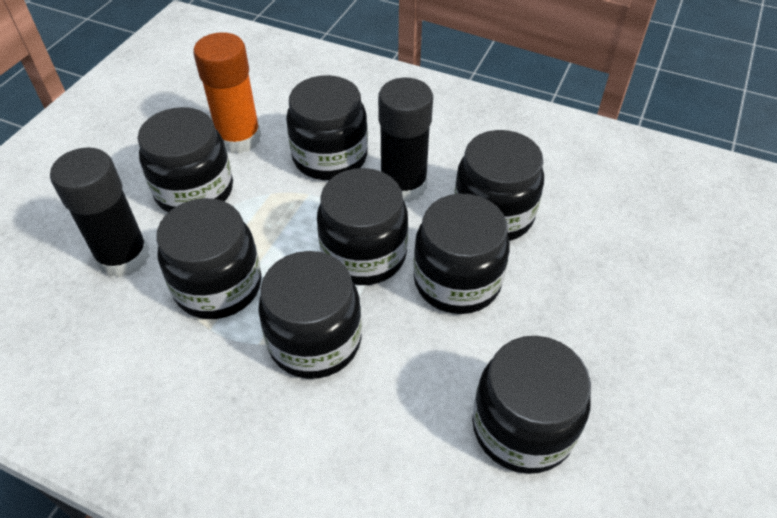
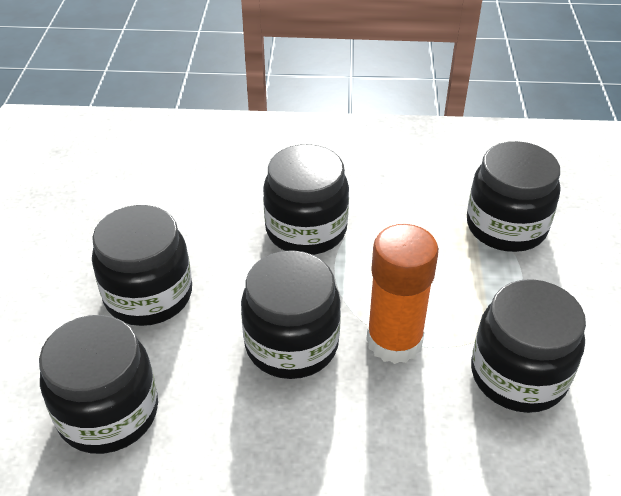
black glue stick: [50,147,150,278] [378,78,433,202] = 2 -> none = 0
black jar: [137,107,233,212] [156,198,262,319] [258,251,362,379] [286,75,368,180] [317,168,408,285] [413,194,510,314] [454,130,544,241] [472,336,591,474] = 8 -> [39,315,158,454] [92,205,192,326] [241,250,341,379] [263,144,349,255] [467,141,560,252] [471,279,586,413] = 6

